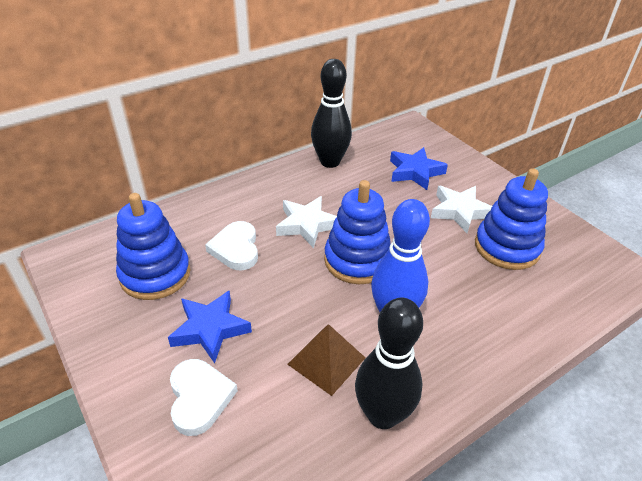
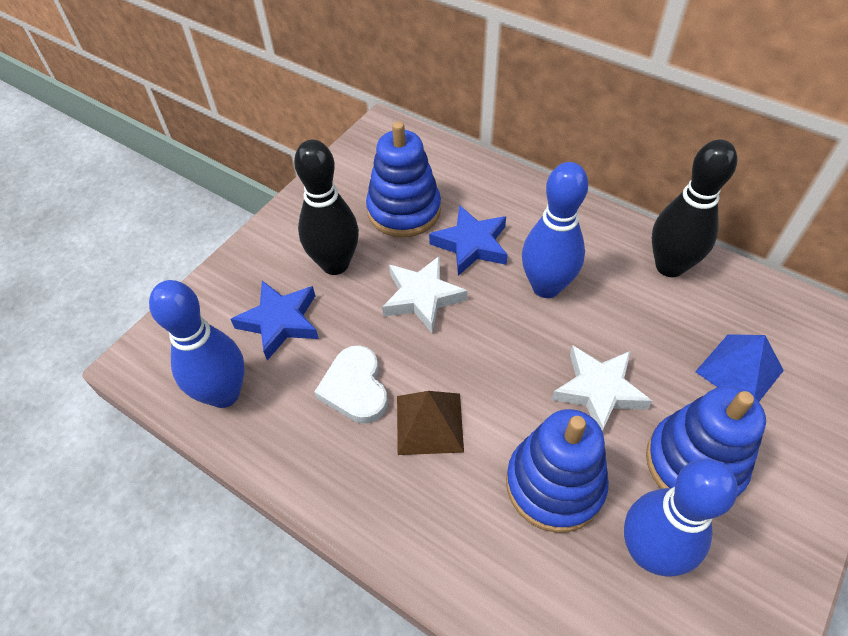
blue bowling pin: [371,199,430,312] = 1 -> [149,280,245,408] [522,162,588,298] [624,458,738,577] = 3
blue pyramid: none = 0 -> [695,334,784,402] = 1
white heart: [170,359,238,436] [205,221,258,270] = 2 -> [314,345,388,424] = 1

